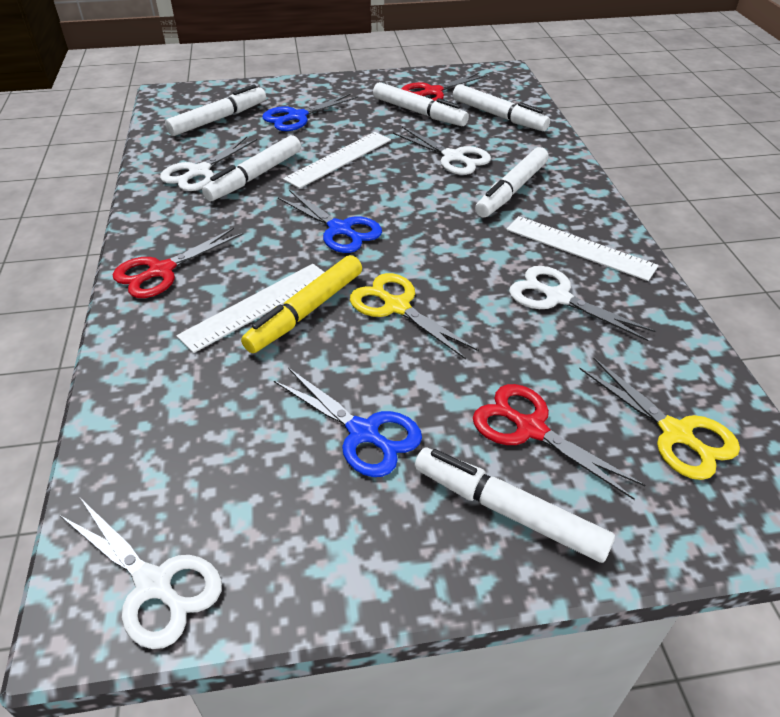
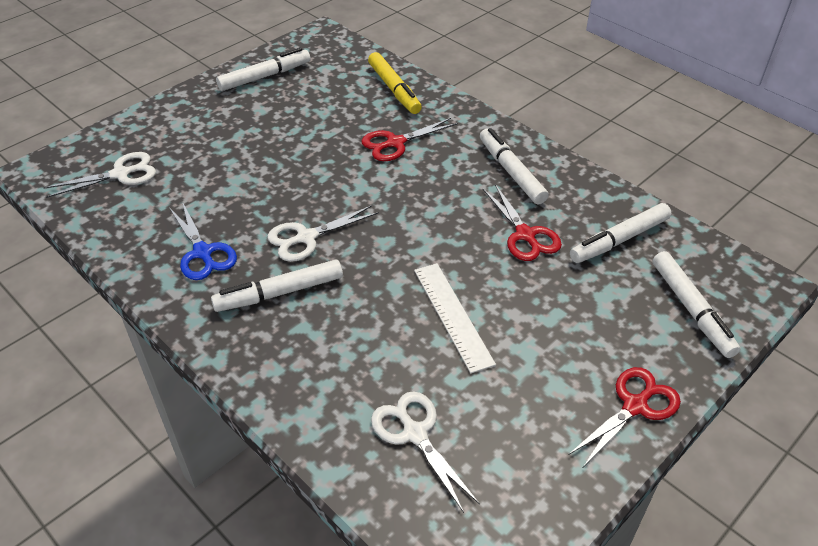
blue scissors: [262,94,358,131] [274,368,422,477] [278,190,382,253] = 3 -> [170,204,237,280] = 1
white marker: [165,85,266,136] [202,135,301,201] [373,82,469,126] [415,448,615,563] [453,84,550,131] [475,147,549,218] = 6 -> [211,259,343,312] [216,48,311,91] [480,128,549,205] [570,203,671,263] [653,251,741,358] = 5
white ruler: [176,264,324,353] [283,132,391,189] [506,216,659,281] = 3 -> [414,263,496,373] = 1
white scissors: [60,498,222,649] [160,137,257,191] [393,127,491,175] [509,266,655,341] = 4 -> [44,152,156,198] [268,205,379,262] [371,391,480,513] = 3
yellow scissors: [350,273,479,359] [579,358,740,480] = 2 -> none = 0

